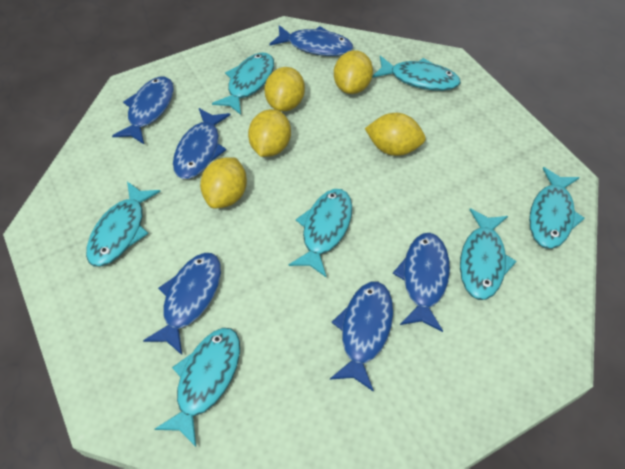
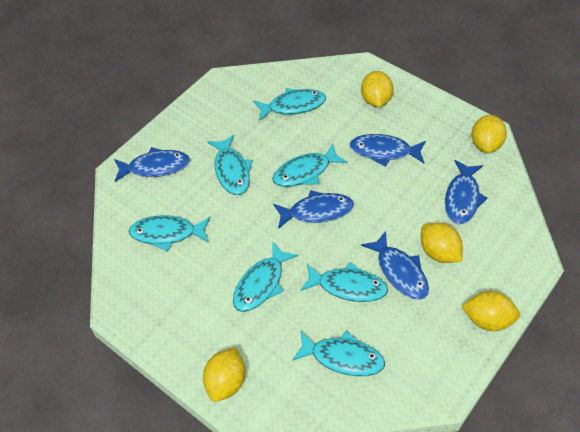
blue fish: [112,77,174,144] [143,253,221,355] [173,108,230,179] [270,25,353,56] [330,282,393,391] [393,233,450,332] = 6 -> [114,147,190,182] [273,190,354,229] [350,134,426,167] [361,231,429,300] [445,160,487,224] = 5

